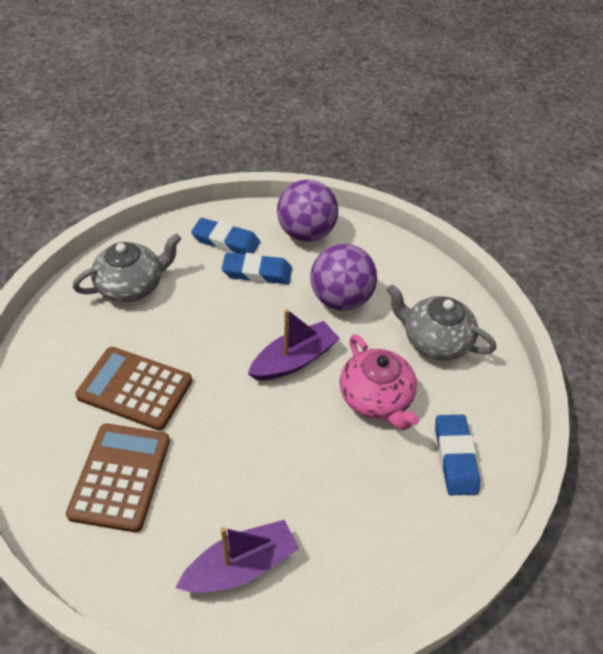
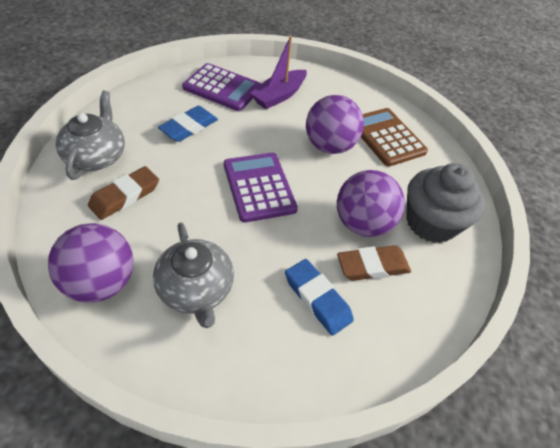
blue eraser: [191,218,260,254] [221,252,292,284] [435,415,480,495] = 3 -> [158,106,218,142] [285,259,354,336] = 2
brown calculator: [66,424,170,532] [75,347,192,430] = 2 -> [361,108,428,167] = 1
brown eraser: none = 0 -> [88,166,159,220] [337,245,411,281] = 2
grey cupcake: none = 0 -> [406,163,485,243] = 1
pink teapot: [340,334,419,430] = 1 -> none = 0
purple ball: [277,180,338,242] [310,244,377,311] = 2 -> [48,223,134,302] [306,95,364,154] [337,170,405,237] = 3
purple boat: [175,520,299,593] [248,309,340,381] = 2 -> [250,36,307,109] = 1
purple calculator: none = 0 -> [182,63,261,111] [224,153,298,223] = 2

